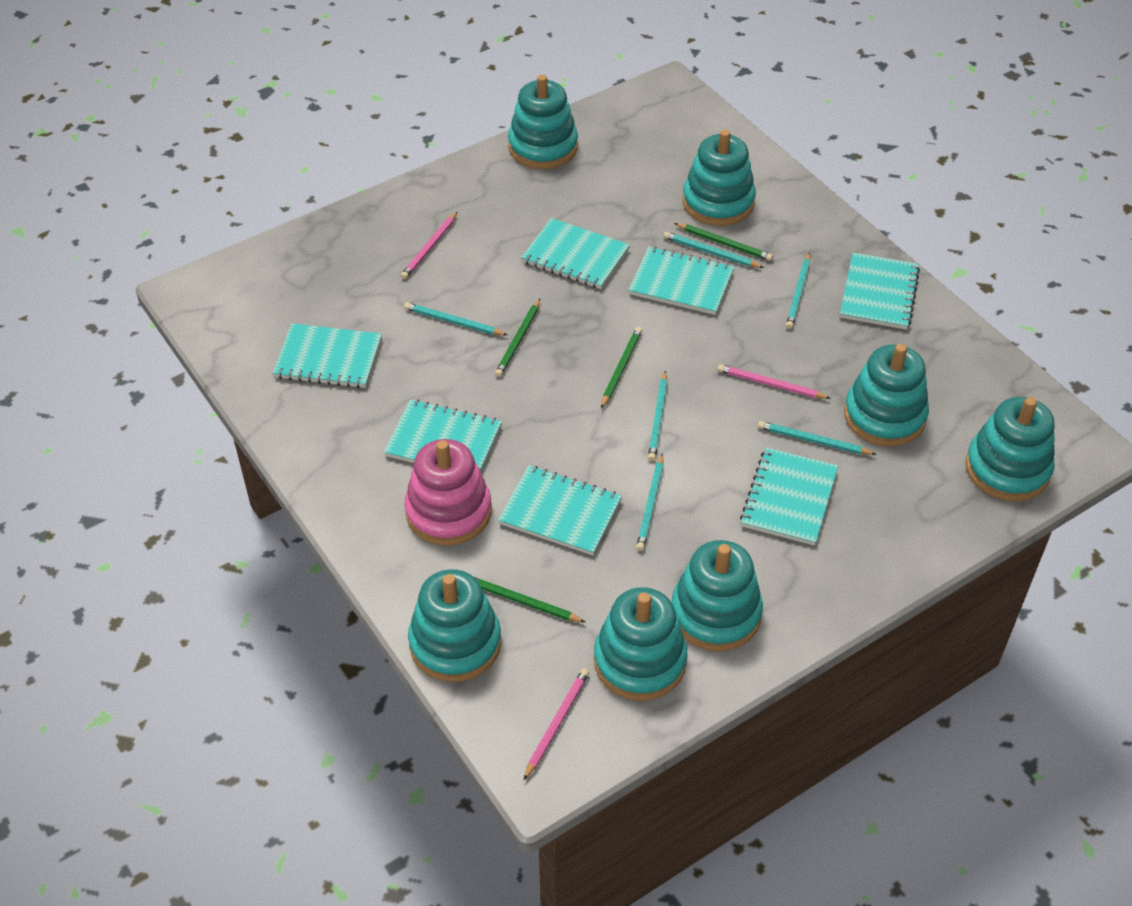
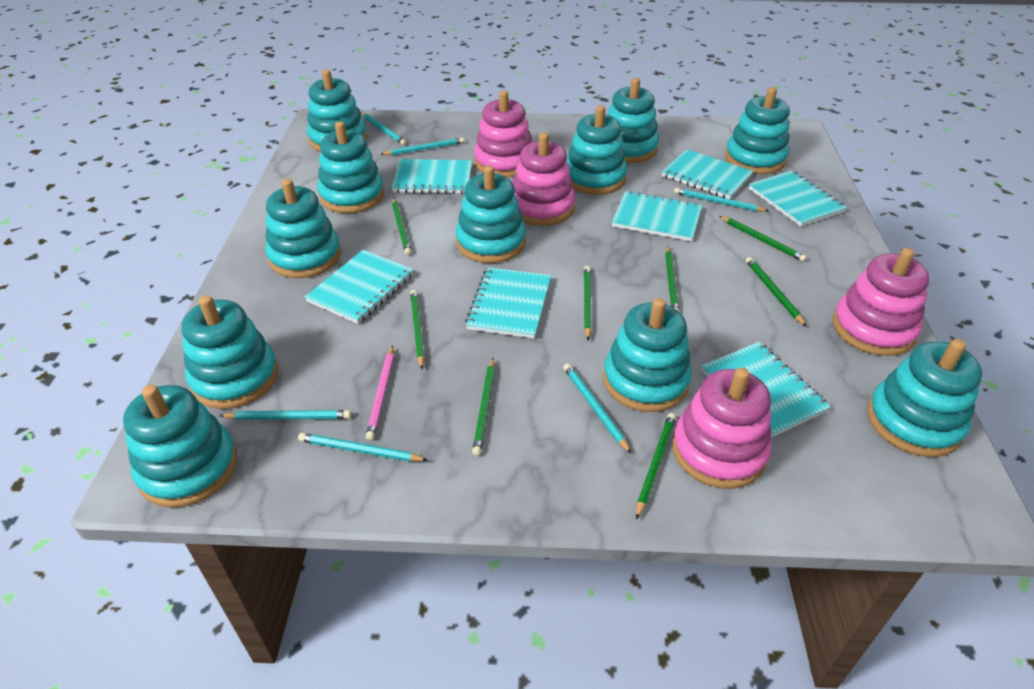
green pencil: [474,577,585,622] [495,299,540,377] [601,327,642,409] [674,223,773,261] = 4 -> [392,198,411,255] [410,290,425,369] [472,358,495,456] [584,266,592,340] [636,413,676,520] [665,246,679,311] [719,216,807,262] [746,257,807,327] = 8
pink pencil: [401,212,457,279] [524,668,589,780] [718,364,831,399] = 3 -> [366,345,394,440] = 1
pink stacking toy: [404,439,491,546] = 1 -> [474,90,532,178] [513,133,575,226] [672,368,771,489] [833,248,930,356] = 4
turquoise stacking toy: [408,569,501,682] [508,75,578,169] [594,587,687,701] [671,540,763,651] [683,130,756,226] [844,344,929,447] [965,397,1055,501] = 7 -> [123,385,237,508] [181,295,278,409] [265,179,341,278] [307,69,367,152] [317,121,385,213] [456,165,526,263] [566,105,627,195] [603,298,692,412] [608,78,659,163] [725,87,790,174] [868,339,982,457] = 11

